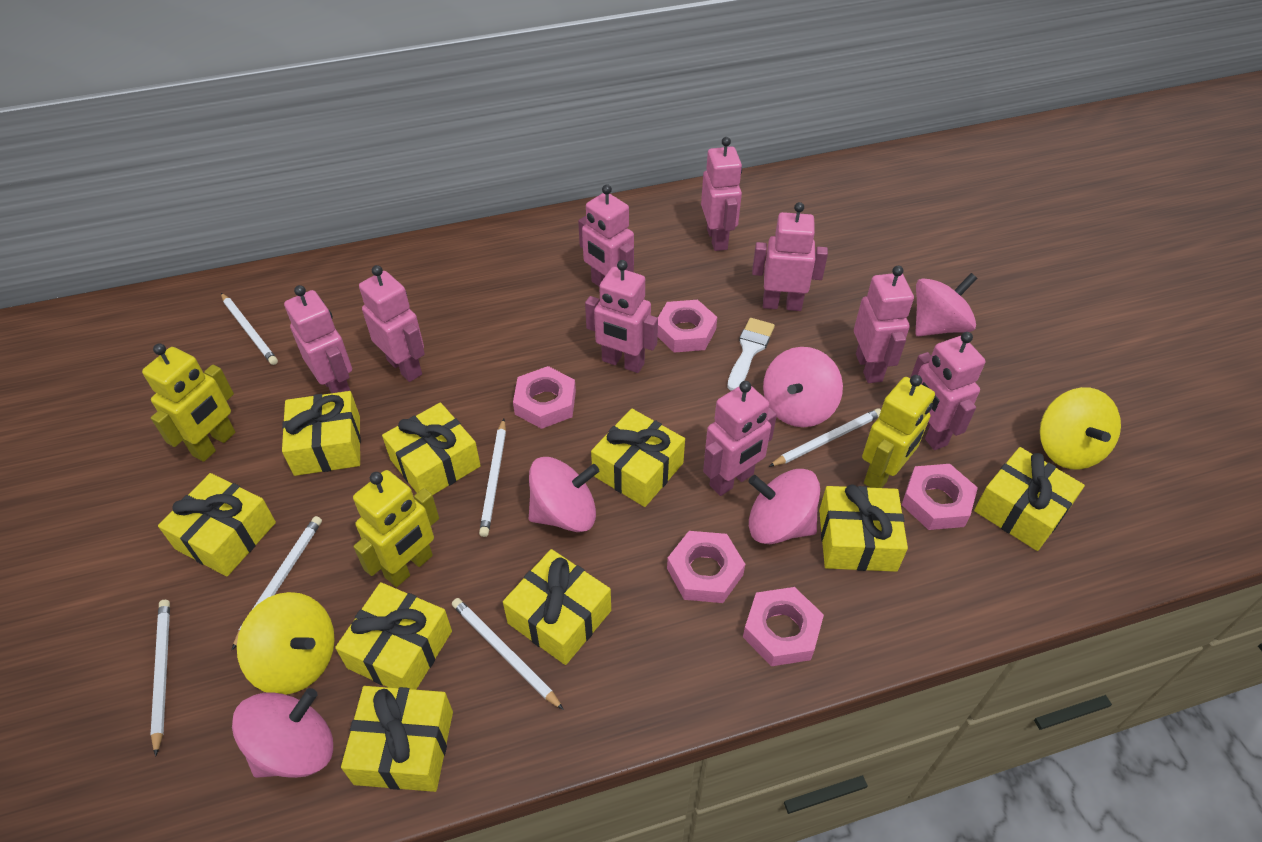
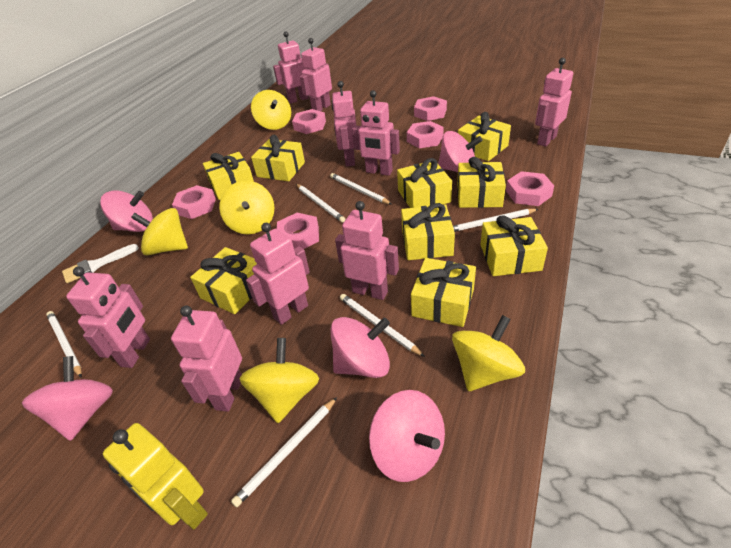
pink nut: [513,366,576,429] [658,300,717,353] [667,531,745,603] [743,587,824,666] [902,464,978,530] = 5 -> [172,185,216,219] [277,213,319,249] [292,109,326,134] [407,121,444,148] [414,96,447,121] [506,171,554,206] = 6
yellow robot: [142,344,236,462] [353,470,439,587] [862,375,935,488] = 3 -> [103,423,208,530] = 1
yellow spinning top: [237,592,335,695] [1040,387,1121,469] = 2 -> [131,208,188,255] [219,181,274,234] [240,338,319,423] [251,90,291,130] [452,315,525,391] = 5

